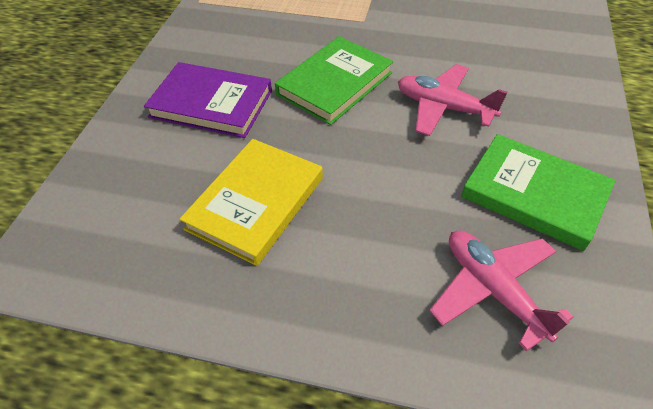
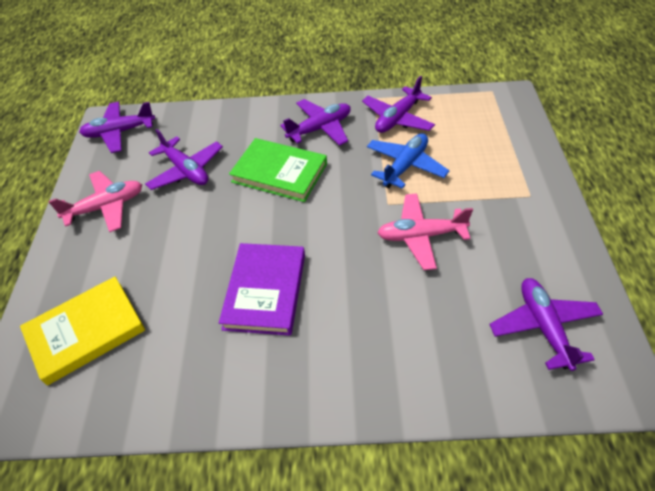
blue plane: none = 0 -> [367,133,450,189] = 1
green book: [275,36,393,125] [461,134,616,251] = 2 -> [229,138,327,202] = 1
purple plane: none = 0 -> [79,102,155,153] [145,129,223,190] [280,99,351,146] [362,76,435,133] [489,278,603,371] = 5

